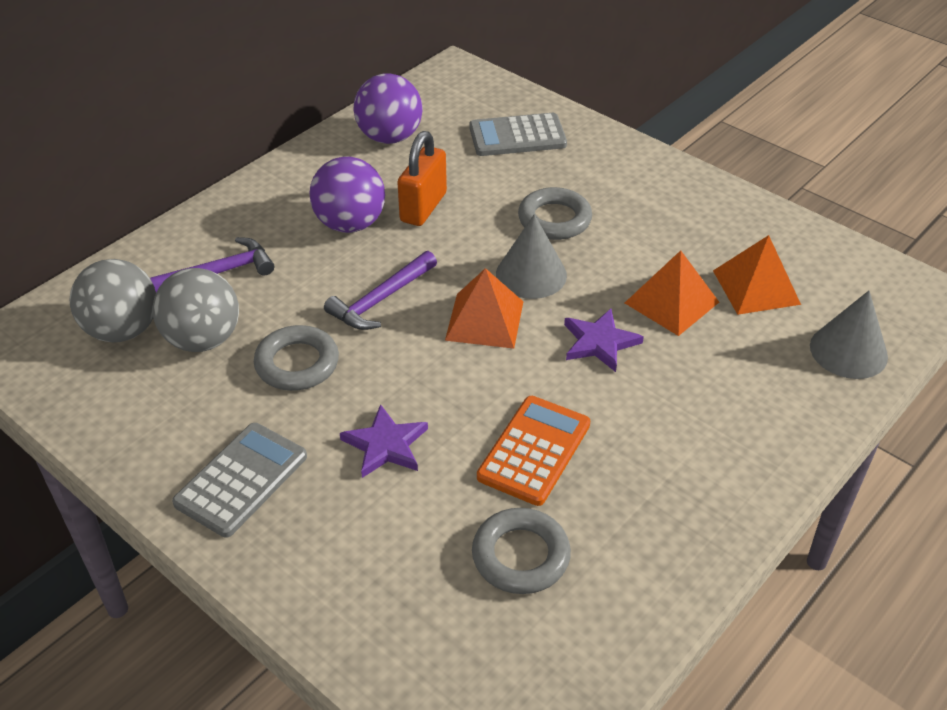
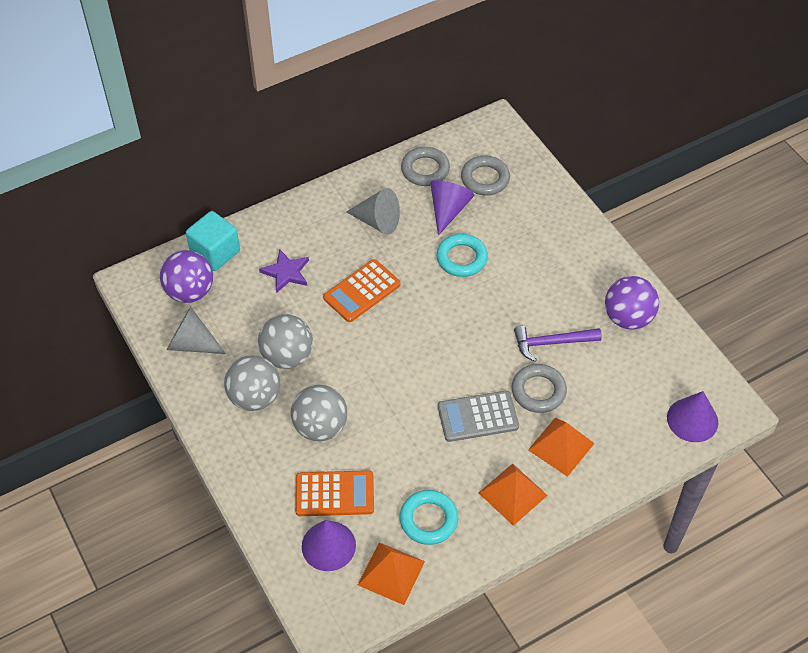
grey ball: [70,259,156,342] [153,268,239,352] = 2 -> [224,355,280,411] [258,314,313,369] [291,385,348,441] = 3
grey calculator: [172,423,307,538] [469,113,567,156] = 2 -> [438,391,519,442] = 1
orange calculator: [477,396,590,506] = 1 -> [295,470,374,516] [323,259,401,322] = 2
orange padlock: [397,131,447,226] = 1 -> none = 0
purple cone: none = 0 -> [302,520,356,571] [430,180,475,236] [667,391,718,442] = 3
purple hammer: [150,237,274,293] [324,251,437,330] = 2 -> [514,326,602,361] = 1
purple star: [340,404,428,478] [564,309,644,372] = 2 -> [259,249,309,293] = 1
turquoise cube: none = 0 -> [186,211,240,271] = 1
turquoise ring: none = 0 -> [400,490,458,545] [436,234,488,277] = 2

